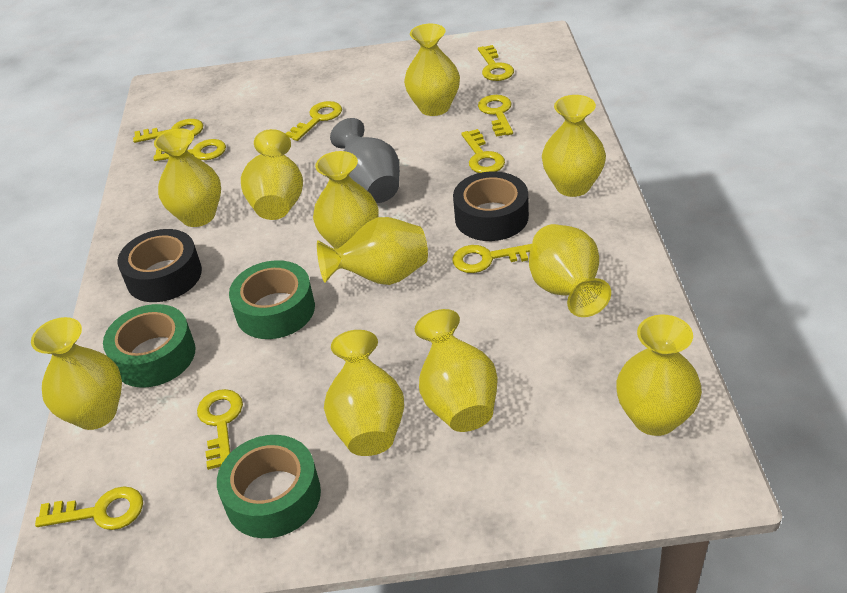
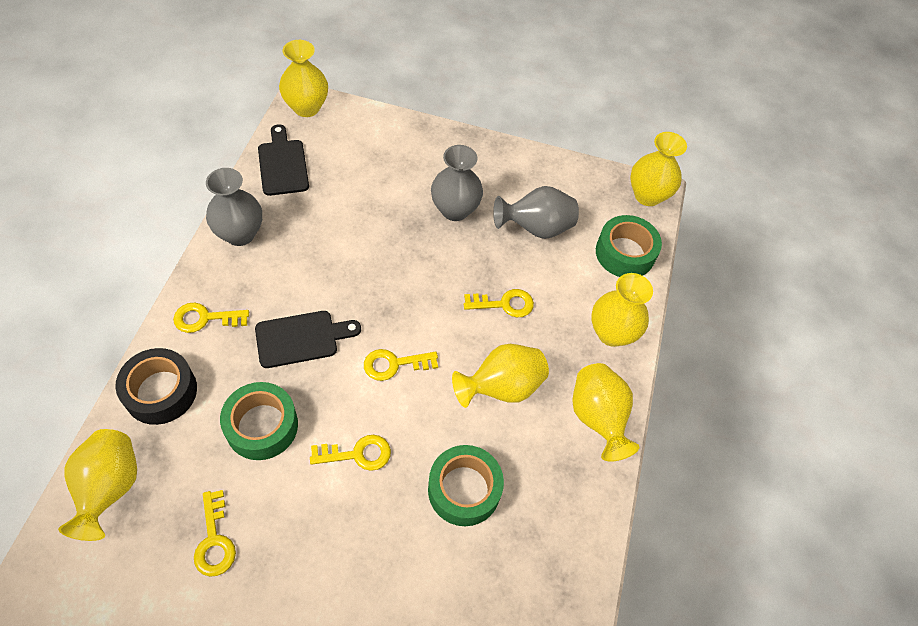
black cutting board: none = 0 -> [255,311,361,368] [258,124,309,196] = 2
black tape: [118,229,202,302] [453,171,529,241] = 2 -> [115,348,197,425] = 1
grey vase: [330,118,400,203] = 1 -> [206,168,262,246] [431,145,483,221] [493,186,579,239] = 3
yellow key: [35,486,143,530] [133,119,203,143] [153,139,226,161] [197,389,243,470] [286,101,342,141] [452,244,532,273] [461,129,505,173] [478,45,514,81] [478,95,513,137] = 9 -> [173,303,249,333] [194,490,236,577] [310,435,391,471] [364,349,438,381] [464,289,534,317] = 5
yellow vase: [31,317,122,430] [154,128,221,227] [241,129,303,220] [313,151,379,249] [317,217,428,285] [324,330,404,456] [404,24,460,116] [415,309,497,432] [529,224,611,317] [542,95,606,197] [616,315,702,436] = 11 -> [58,429,137,541] [279,40,328,117] [452,344,549,408] [572,363,639,462] [591,273,653,347] [630,132,687,206] = 6

